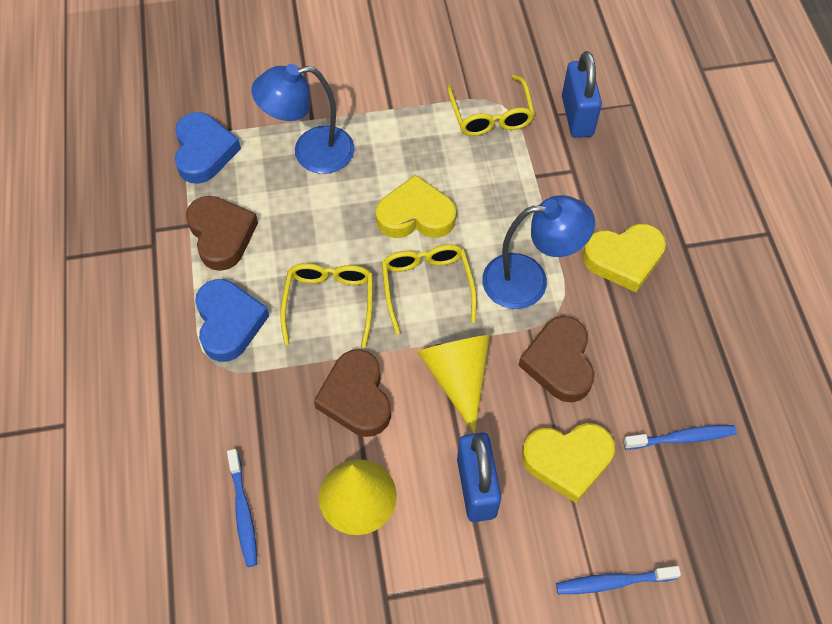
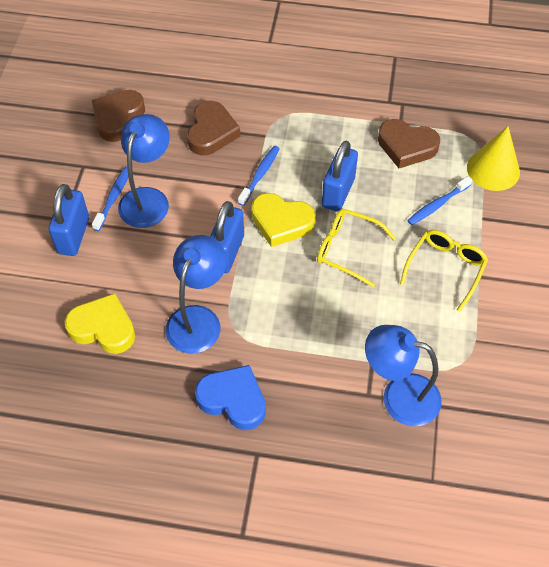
blue heart: [175,112,241,184] [195,279,269,362] = 2 -> [195,365,266,430] = 1
blue lamp: [251,64,354,174] [482,195,595,309] = 2 -> [118,114,170,228] [165,235,226,353] [365,325,442,426] = 3
blue padlock: [457,433,501,522] [562,51,602,138] = 2 -> [48,184,89,256] [210,201,244,273] [322,141,358,212] = 3
yellow cone: [319,459,397,535] [417,335,490,434] = 2 -> [467,126,520,191] = 1
yellow glasses: [281,263,373,348] [382,244,477,334] [447,75,535,136] = 3 -> [317,209,396,287] [400,230,488,312] = 2
yellow heart: [375,175,456,238] [522,423,615,503] [582,224,666,292] = 3 -> [64,293,135,354] [251,193,316,247] = 2

